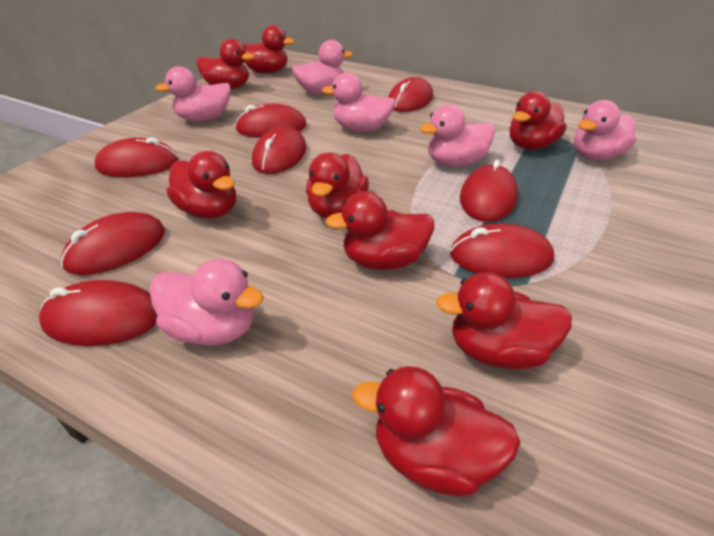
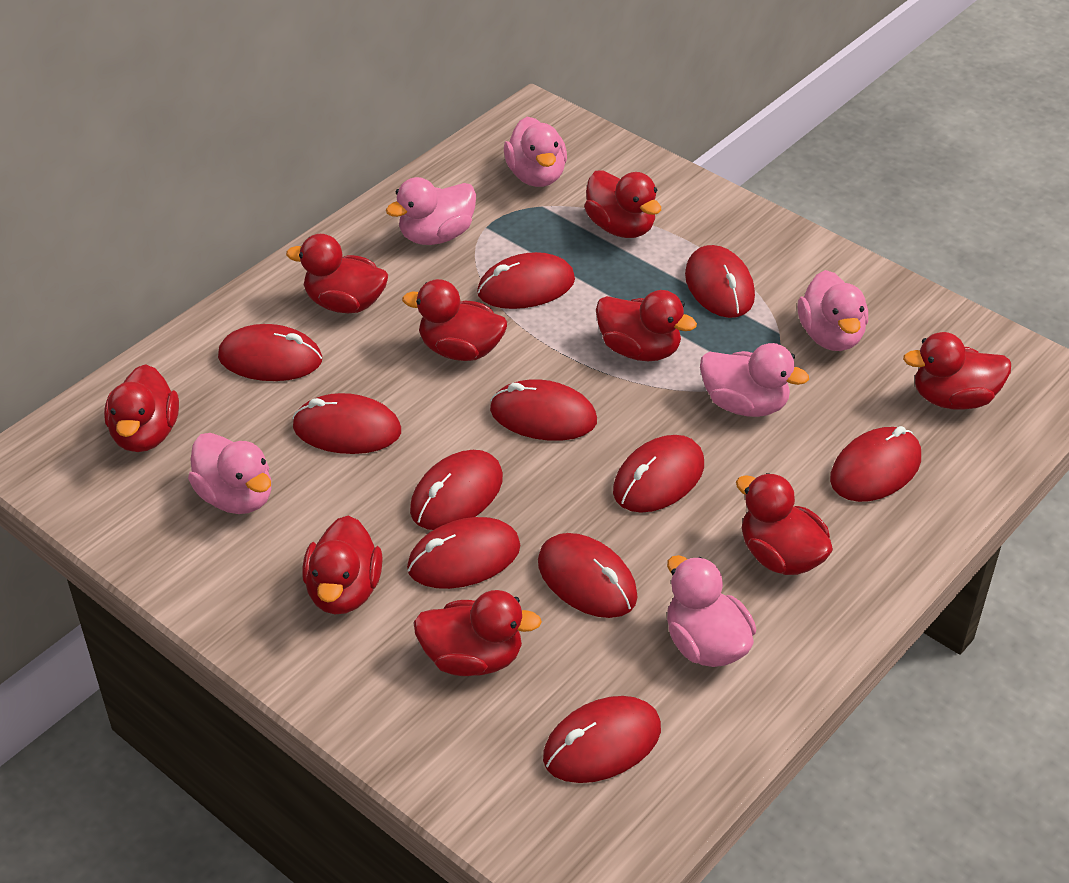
red duck: [167,151,236,219] [196,39,254,89] [243,25,295,74] [306,153,369,219] [325,191,434,270] [352,366,521,496] [436,272,572,370] [510,91,566,150] = 8 -> [104,364,179,452] [286,234,388,313] [302,516,383,614] [402,279,507,361] [413,590,542,676] [584,170,661,238] [596,290,697,361] [736,473,833,575] [903,332,1011,410] = 9
red mouse: [39,280,158,346] [61,212,165,275] [95,137,178,177] [235,104,307,138] [252,126,307,174] [388,77,433,112] [450,224,554,278] [460,160,518,222] = 8 -> [218,324,322,381] [292,393,401,454] [407,517,520,589] [410,450,503,530] [477,252,575,309] [490,379,597,441] [538,533,638,618] [543,696,661,783] [613,435,704,513] [685,245,755,318] [830,426,921,502] = 11

